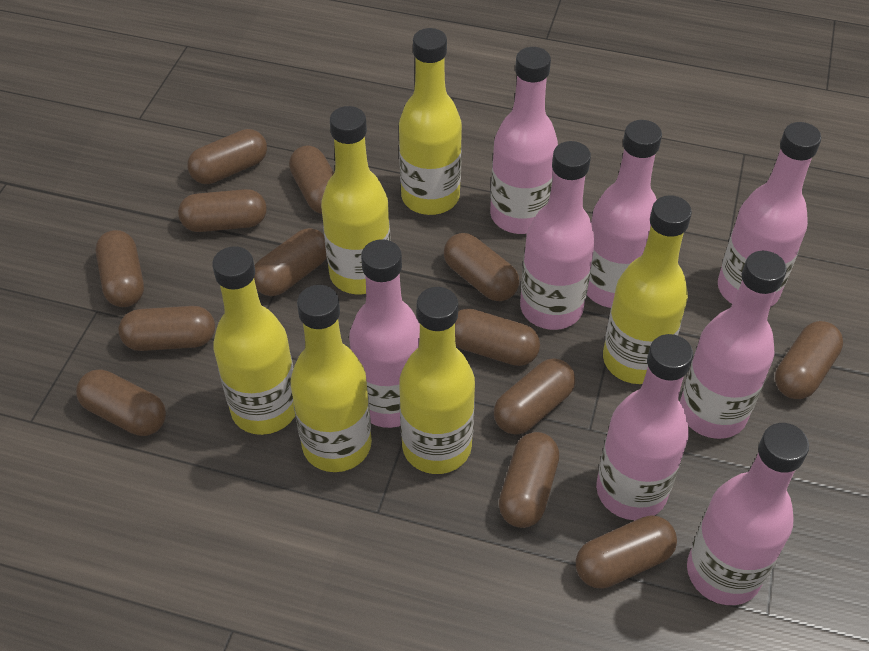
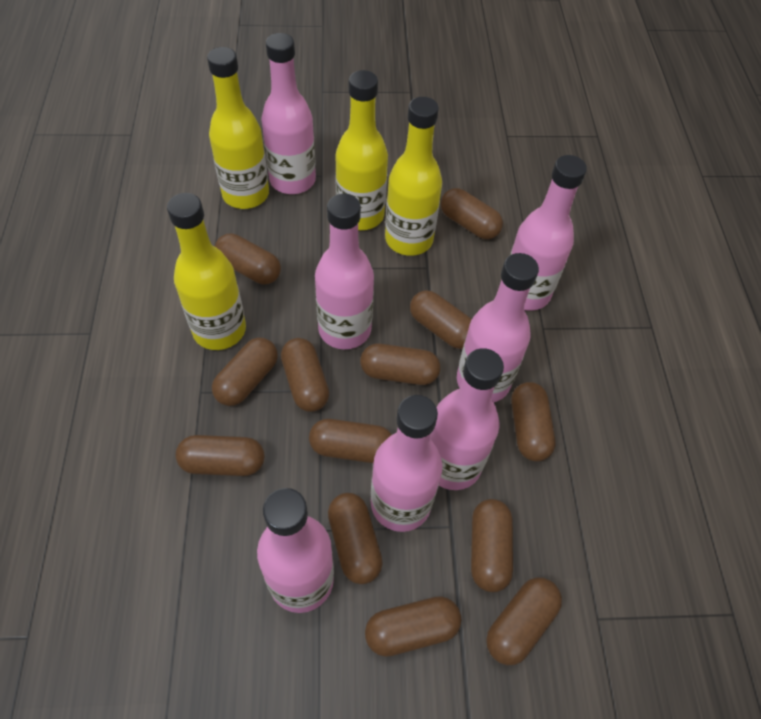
pink bottle: [349,239,420,428] [490,47,558,234] [520,141,595,330] [587,120,662,308] [596,334,693,520] [680,251,787,439] [687,423,809,605] [718,122,821,306] = 8 -> [257,488,334,613] [261,33,316,194] [315,194,374,349] [371,395,443,532] [430,348,504,490] [457,253,539,402] [510,155,587,311] = 7
yellow bottle: [212,246,295,435] [291,285,372,472] [321,106,391,294] [399,28,462,215] [399,287,475,474] [603,195,692,384] = 6 -> [167,193,246,350] [207,47,269,209] [335,70,388,230] [385,97,442,256] = 4

